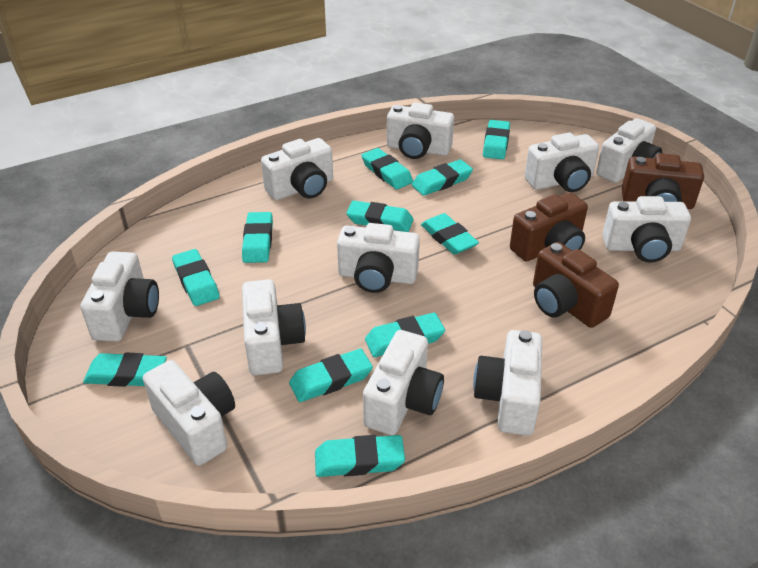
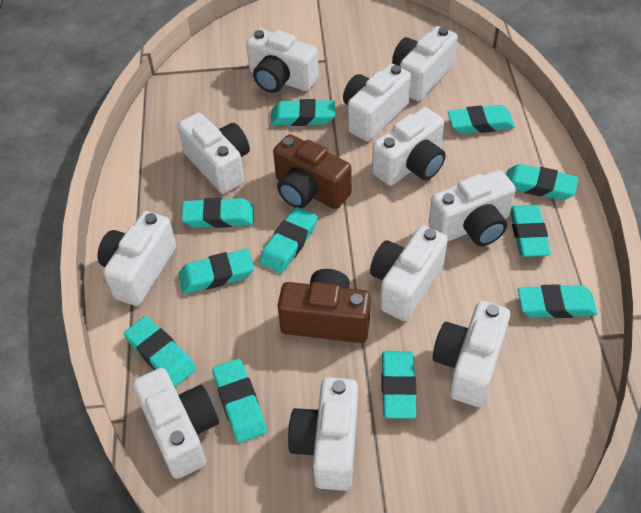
brown camera: [510,193,588,261] [533,242,619,328] [622,153,704,209] = 3 -> [273,134,352,209] [278,269,371,343] = 2

